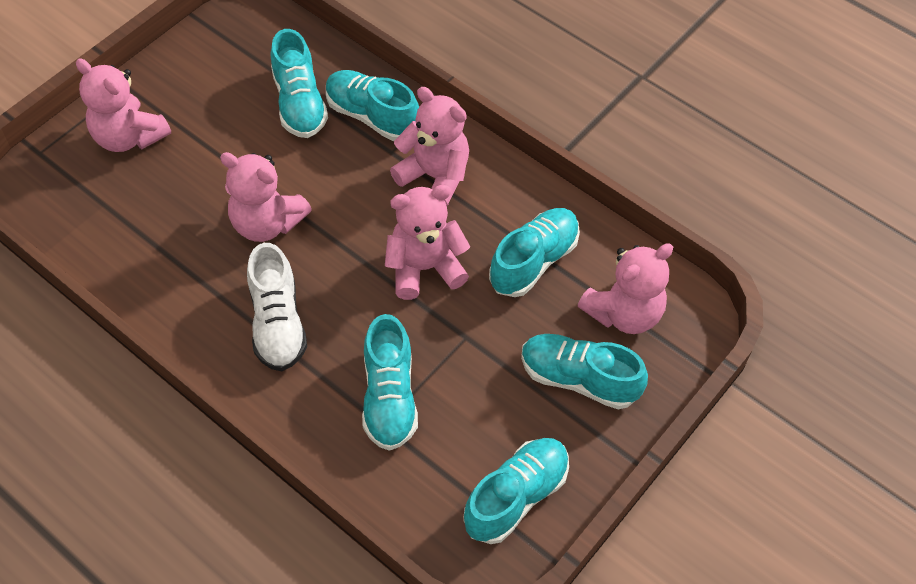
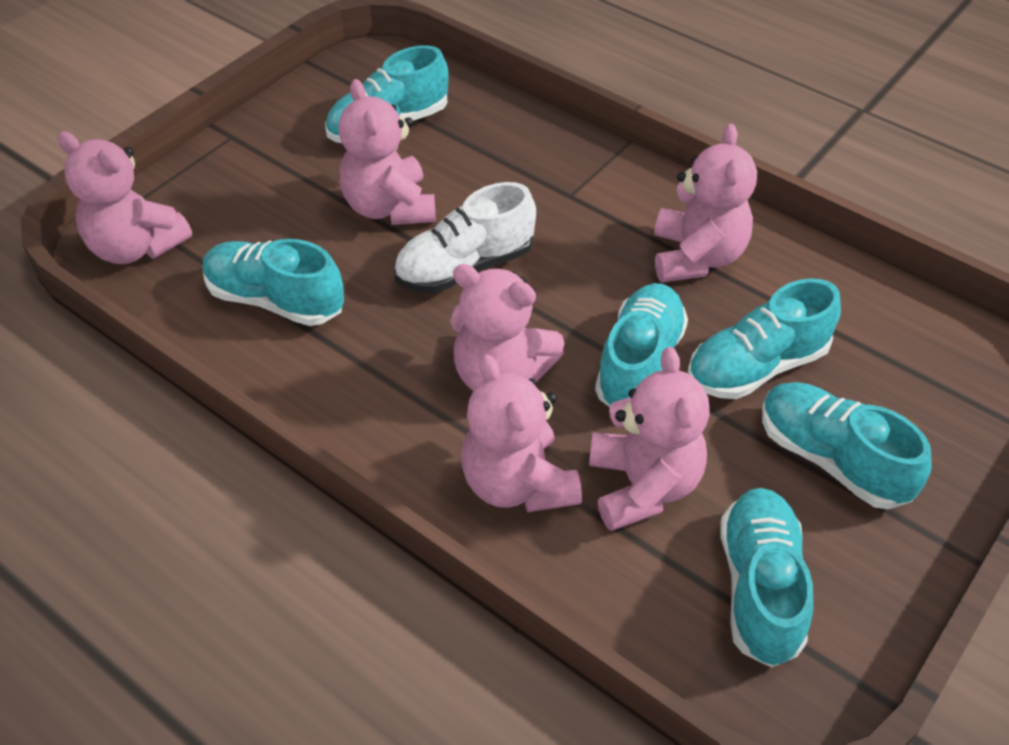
pink teddy bear: [76,58,171,152] [220,152,312,242] [385,185,470,300] [390,87,469,206] [578,243,673,334] = 5 -> [57,131,192,264] [339,79,436,225] [450,264,565,391] [461,354,582,512] [589,347,710,531] [654,124,757,282] = 6

